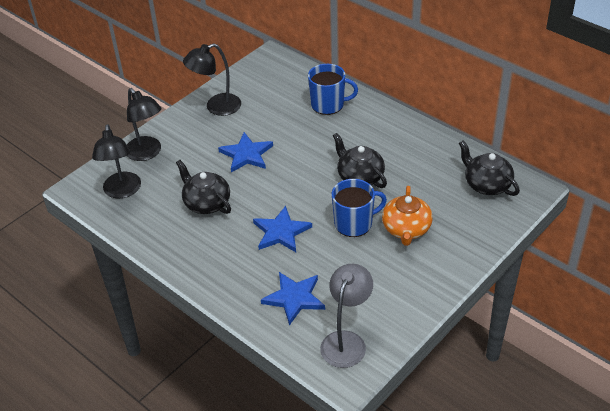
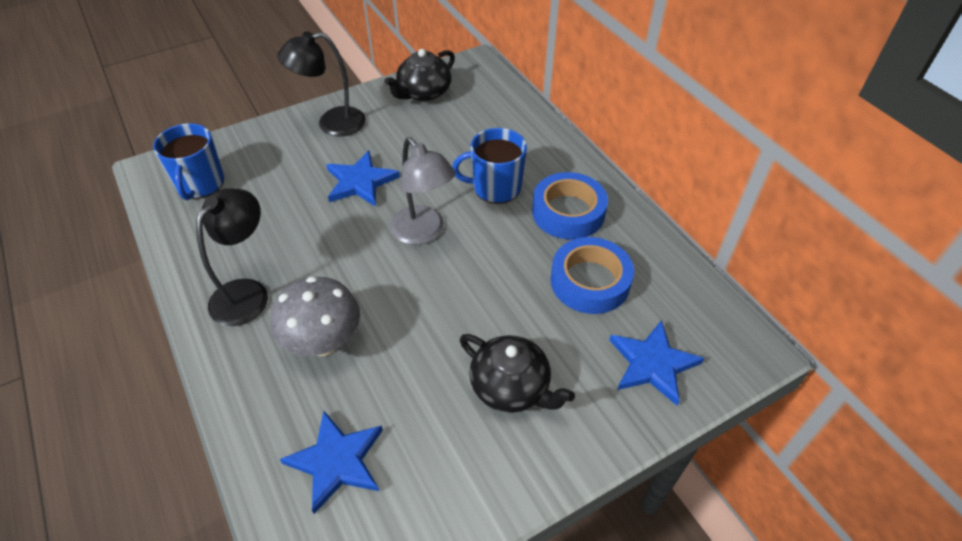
black lamp: [92,124,141,198] [127,88,161,161] [183,43,241,116] = 3 -> [196,188,268,326] [277,31,366,137] = 2
black teapot: [176,160,231,214] [333,133,387,188] [459,140,520,196] = 3 -> [384,49,455,101] [460,334,575,413] = 2
blue tape: none = 0 -> [532,172,608,239] [551,237,634,314] = 2
grey mushroom: none = 0 -> [271,276,360,356] = 1
orange teapot: [382,186,433,246] = 1 -> none = 0

